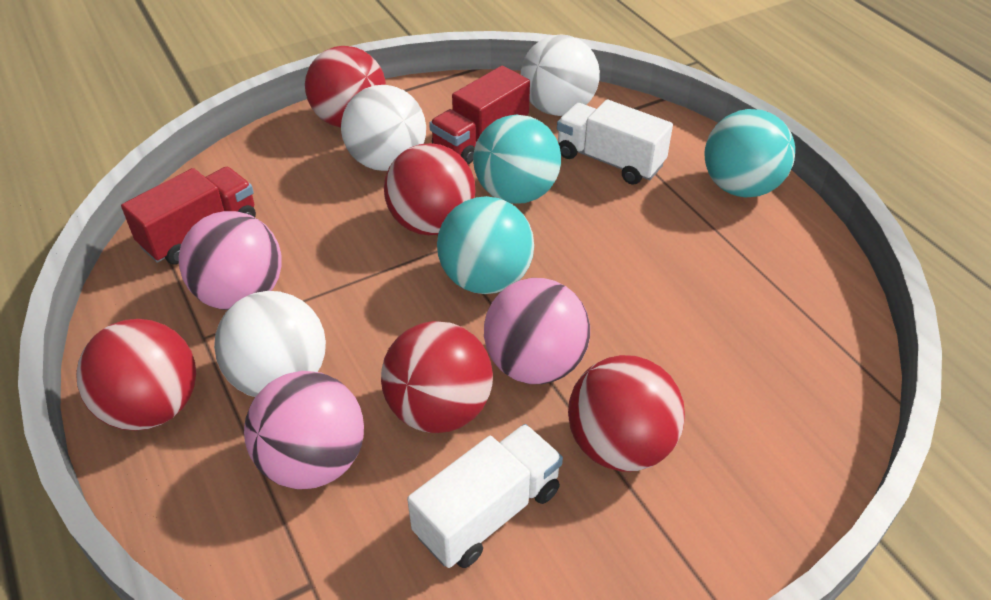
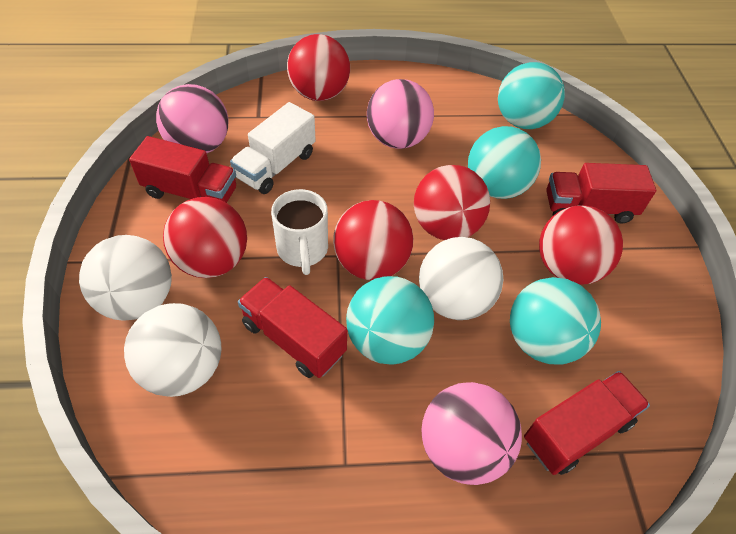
red truck: [121,167,256,264] [429,66,530,164] = 2 -> [129,136,236,203] [238,277,347,378] [524,371,650,475] [546,163,656,224] = 4
turquoise ball: [437,196,534,294] [473,115,561,204] [704,109,795,197] = 3 -> [346,276,434,365] [468,126,541,199] [498,62,565,129] [510,277,601,364] = 4
white mug: none = 0 -> [271,189,328,275] = 1
white truck: [407,424,563,568] [557,99,673,185] = 2 -> [230,102,316,194] = 1

